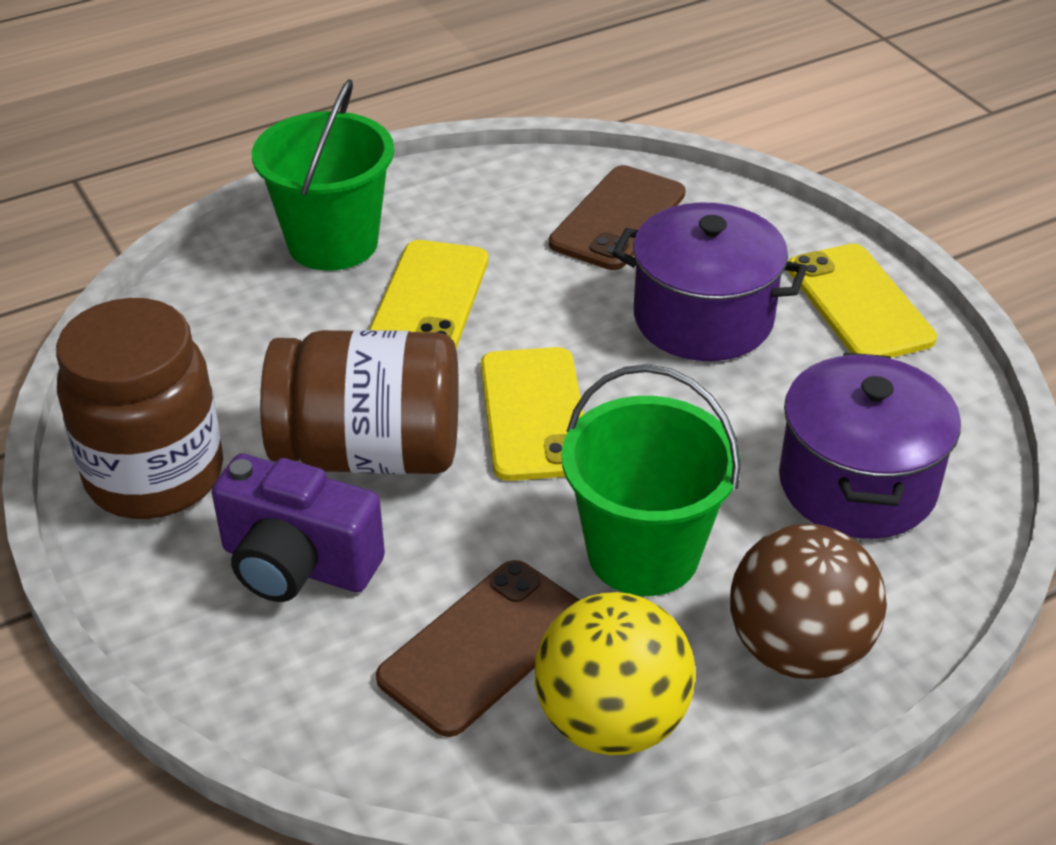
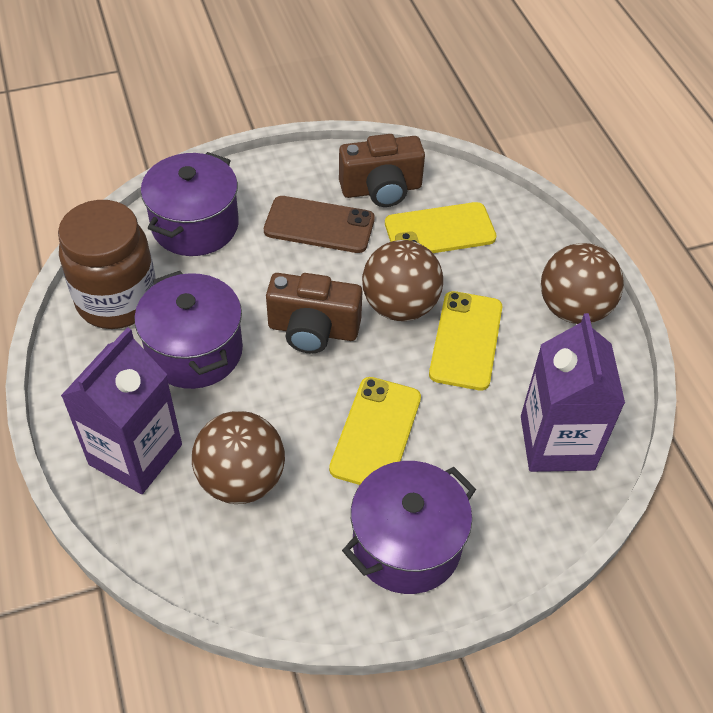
brown ball: [730,524,887,679] = 1 -> [192,411,285,504] [362,240,443,321] [541,243,624,324] = 3
brown camera: none = 0 -> [266,273,362,354] [339,134,425,207] = 2
brown jar: [56,298,223,519] [260,330,459,474] = 2 -> [58,200,156,329] = 1
brown phone: [376,560,579,737] [549,165,685,270] = 2 -> [264,196,375,253] = 1
green bucket: [252,79,394,271] [562,364,741,596] = 2 -> none = 0
purple camera: [212,454,385,602] = 1 -> none = 0
purple carton: none = 0 -> [61,327,182,494] [521,313,625,472] = 2
purple pot: [612,202,807,361] [779,352,961,539] = 2 -> [134,271,243,389] [141,152,239,256] [342,461,476,594] = 3
yellow ball: [535,592,696,755] = 1 -> none = 0

